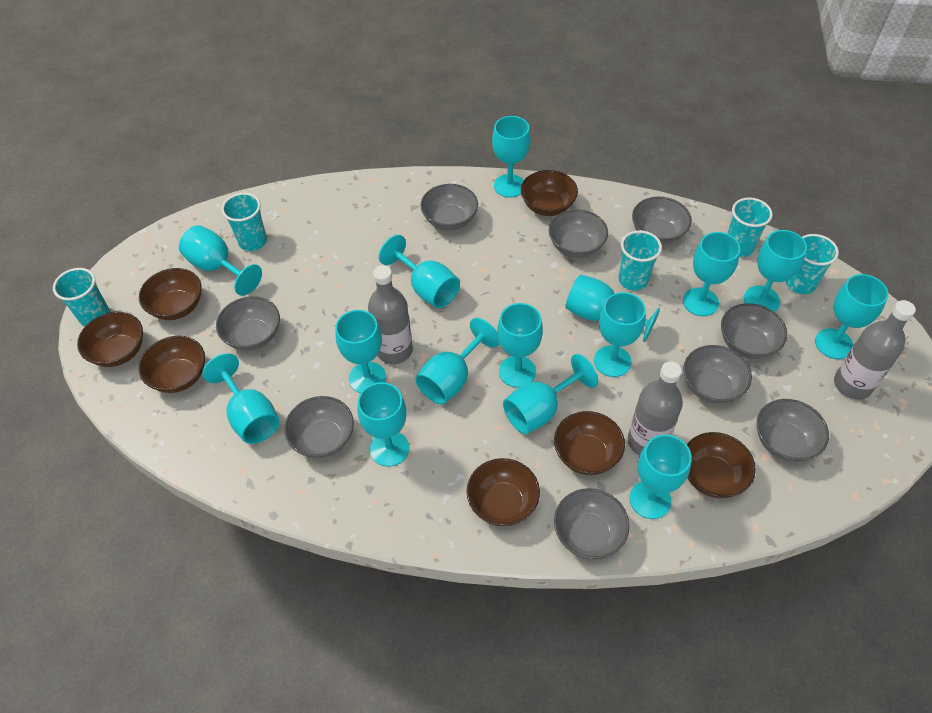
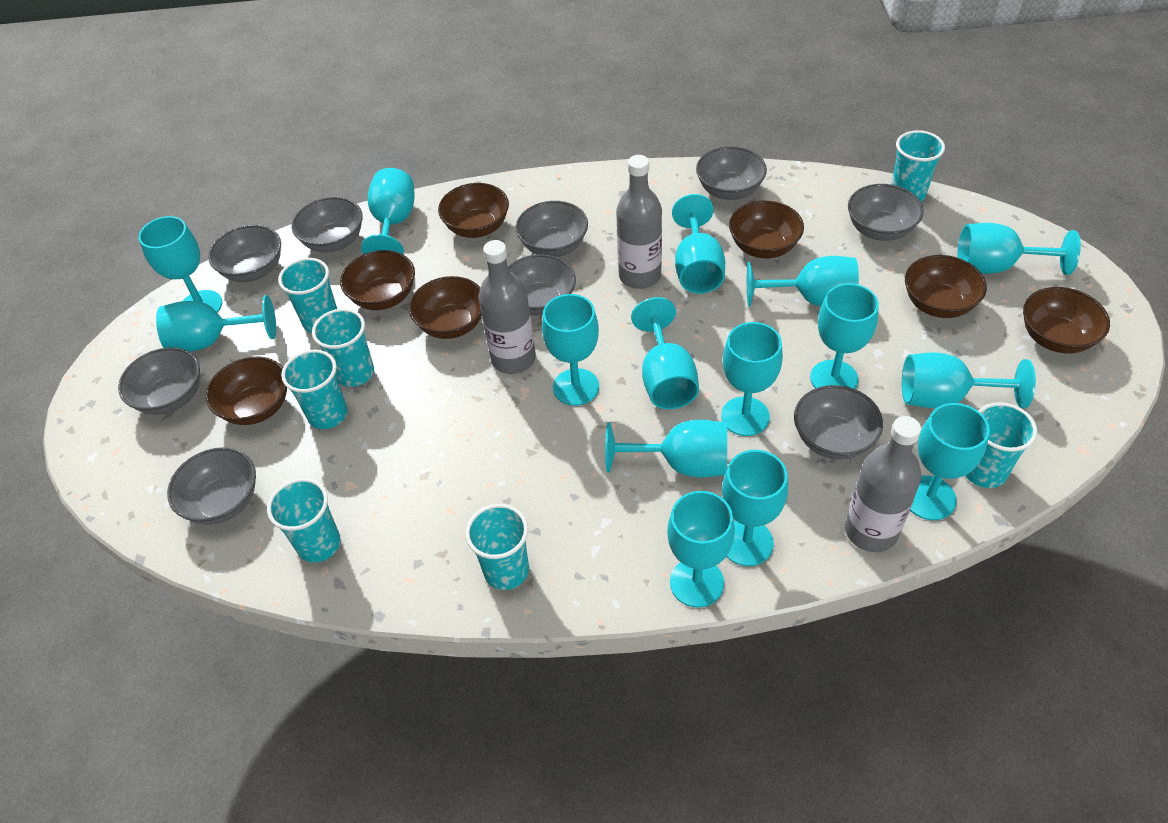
turquoise cup: [53,268,110,327] [221,193,267,251] [619,230,662,291] [727,197,773,257] [786,234,839,294] = 5 -> [267,478,341,562] [278,258,337,333] [281,350,347,429] [312,309,374,387] [465,504,529,590] [891,130,945,202] [965,402,1037,488] = 7

